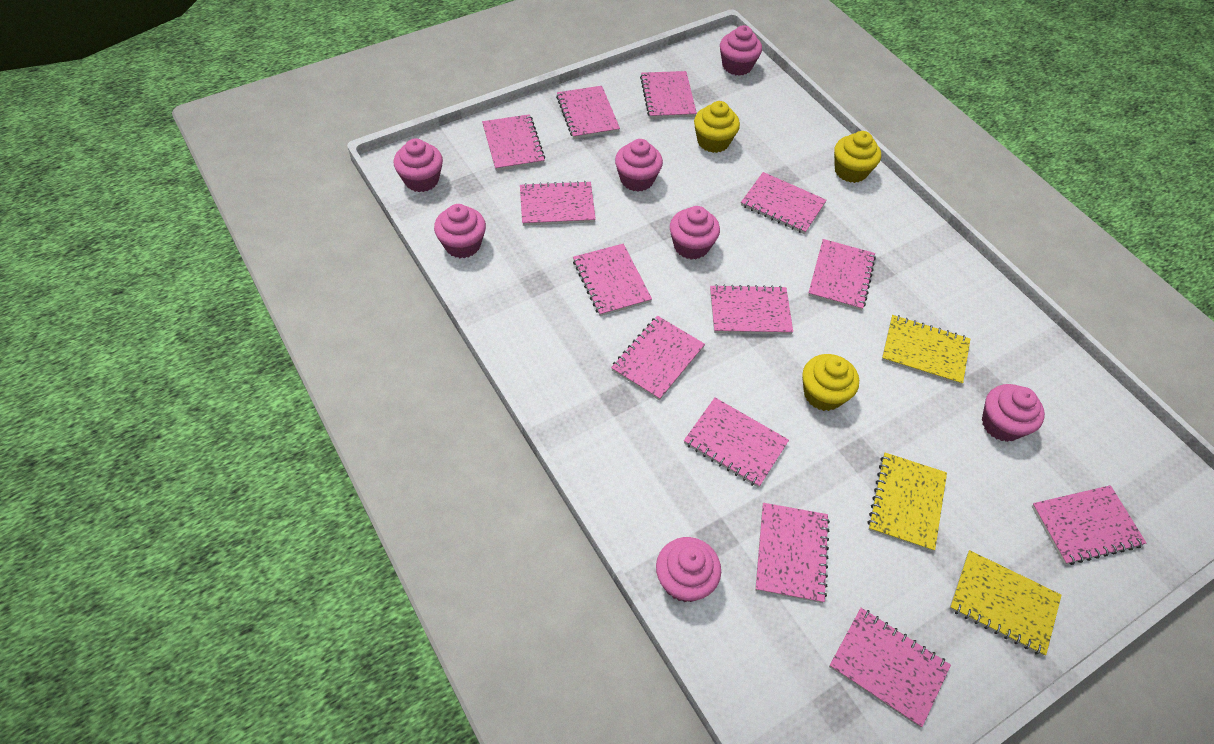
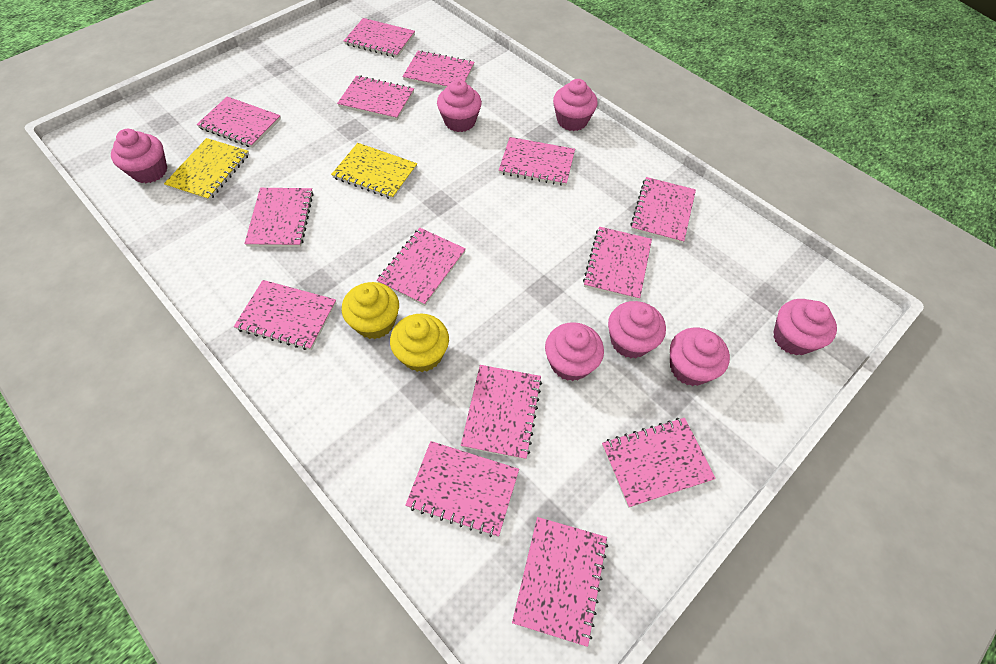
pink notebook: [482,114,545,171] [520,181,596,226] [556,86,620,139] [573,244,652,316] [611,316,705,400] [640,71,697,119] [684,398,789,488] [710,284,793,335] [741,172,826,234] [755,503,830,603] [808,239,876,311] [829,608,951,727] [1031,485,1146,565] = 13 -> [197,96,281,148] [234,280,336,350] [244,188,314,247] [337,75,414,120] [344,18,415,58] [377,228,466,306] [402,50,475,88] [405,441,519,537] [461,365,542,460] [499,137,575,186] [512,517,608,647] [583,227,652,300] [602,418,716,508] [630,177,696,244] = 14
yellow cupcake: [694,101,740,153] [802,354,859,411] [834,131,881,183] = 3 -> [342,282,399,339] [390,314,449,372] = 2
yellow notebook: [868,453,947,552] [882,315,970,385] [949,550,1062,656] = 3 -> [164,138,249,201] [331,143,417,199] = 2

